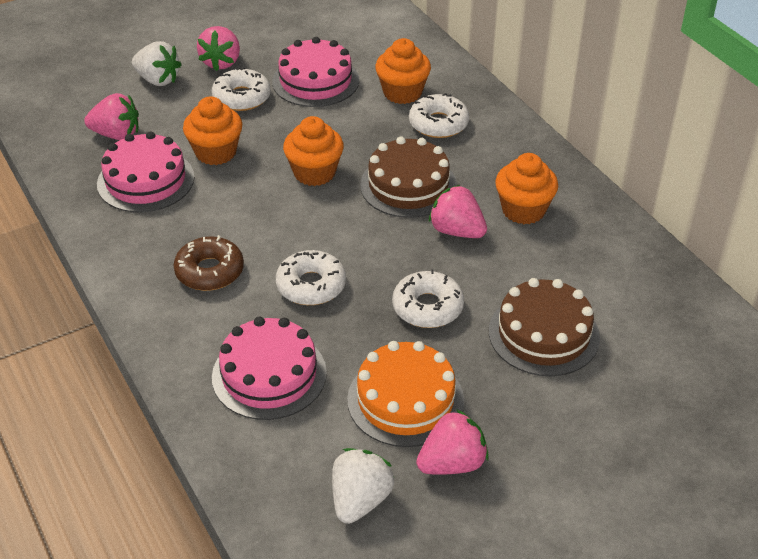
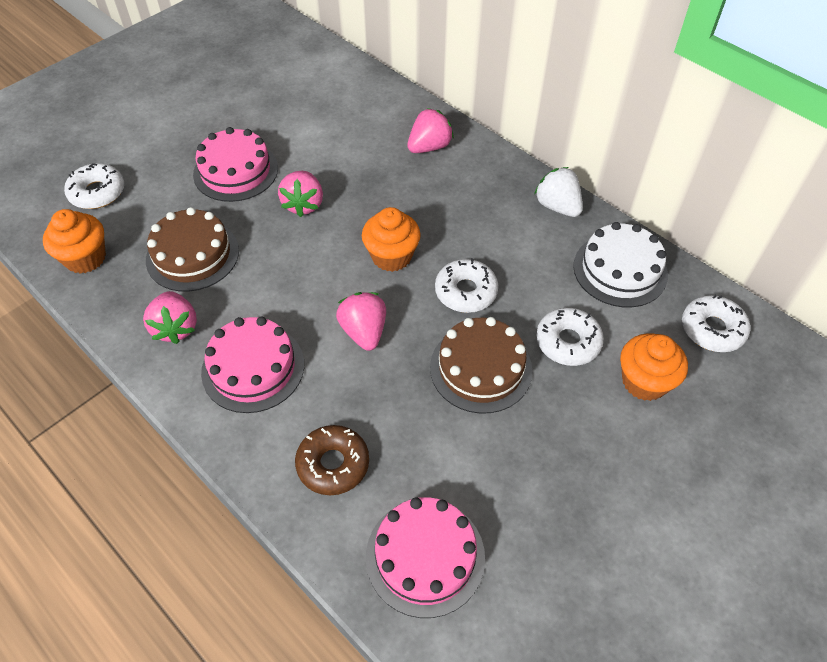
orange cake: [347,341,464,447] = 1 -> none = 0
orange cupcake: [183,96,242,165] [283,116,344,186] [375,38,431,104] [495,153,558,224] = 4 -> [43,209,106,274] [362,207,421,272] [620,333,688,401] = 3
white cake: none = 0 -> [573,222,668,307] = 1
white strawberry: [132,41,182,86] [332,448,394,524] = 2 -> [534,167,583,217] = 1

